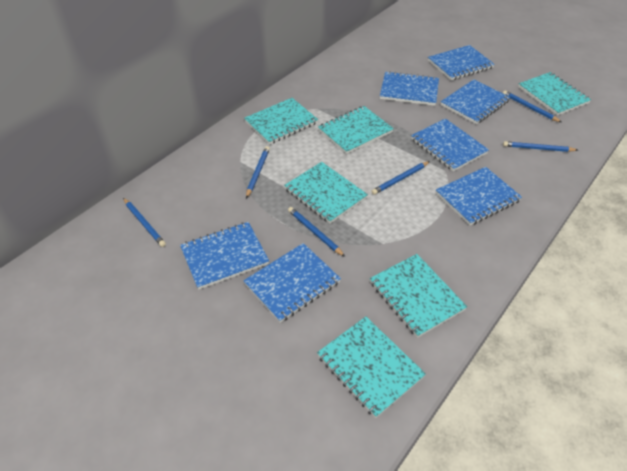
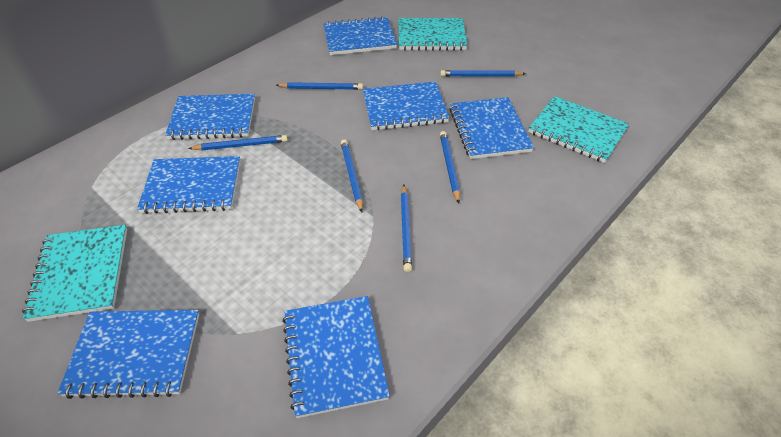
turquoise notebook: [244,98,318,145] [284,162,368,224] [317,316,426,418] [318,106,394,154] [370,254,467,338] [518,72,591,116] = 6 -> [22,225,127,322] [398,18,467,50] [528,96,629,163] = 3

